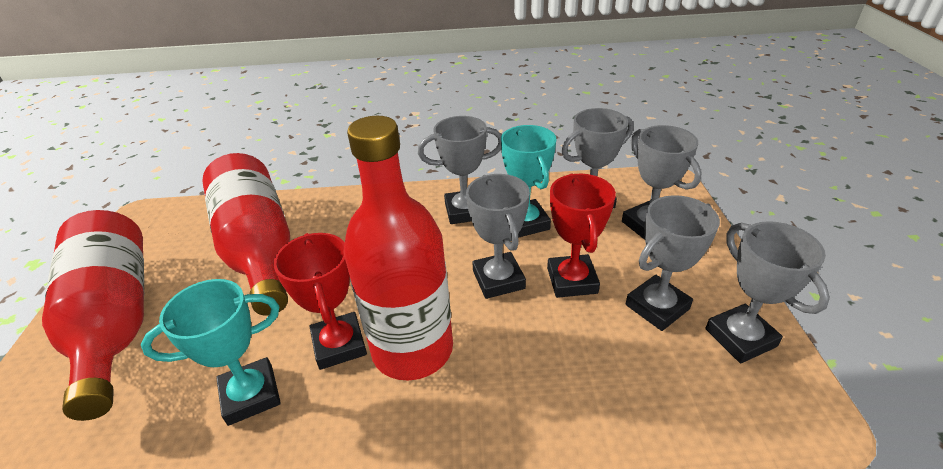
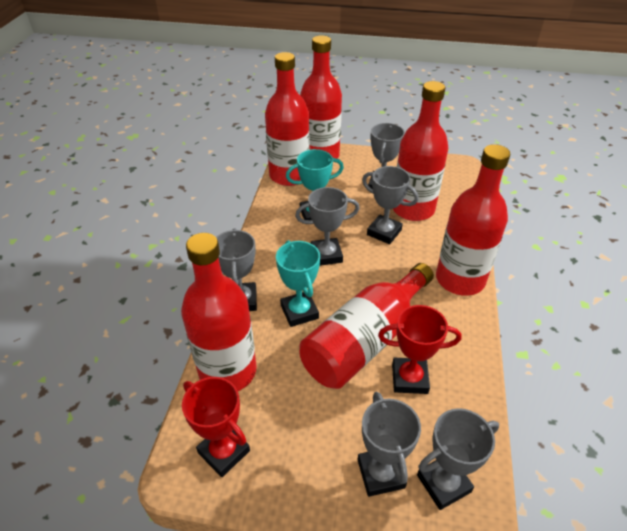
red bottle: [42,210,144,421] [202,153,290,316] [343,116,453,381] = 3 -> [181,233,257,391] [265,52,309,186] [299,263,434,389] [300,35,342,159] [393,81,448,221] [436,144,510,296] = 6

